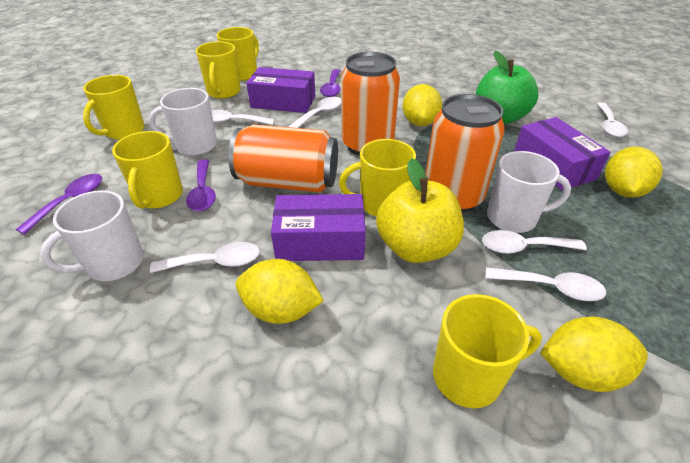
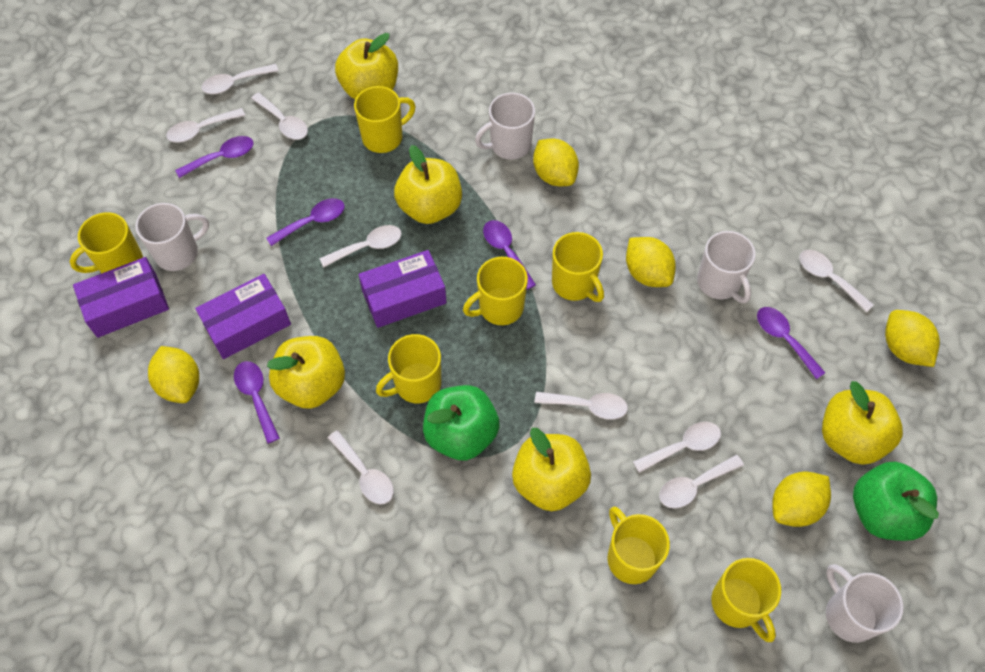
green apple: [476,51,539,124] = 1 -> [423,385,499,460] [853,462,939,541] = 2
orange can: [228,124,338,193] [341,52,400,156] [425,94,505,213] = 3 -> none = 0
purple spoon: [16,174,102,235] [186,159,216,211] [320,69,341,97] = 3 -> [175,136,254,178] [234,361,280,444] [266,198,345,246] [483,220,536,290] [757,307,825,379] = 5
white mug: [40,190,144,281] [149,88,217,156] [487,151,571,233] = 3 -> [136,203,209,271] [475,92,535,160] [697,231,756,303] [826,564,903,643] = 4
white spoon: [150,242,260,273] [211,110,275,125] [288,97,341,128] [482,230,587,254] [485,267,606,301] [597,102,628,137] = 6 -> [166,108,245,143] [201,64,279,94] [251,92,308,140] [319,225,402,268] [328,430,394,504] [535,392,628,420] [633,422,721,473] [659,455,744,508] [800,250,874,312] = 9
yellow apple: [376,158,464,263] = 1 -> [267,336,345,409] [335,33,398,99] [394,145,462,224] [512,428,591,511] [822,381,903,465] = 5
yellow lemon: [236,259,324,324] [402,84,442,126] [540,317,648,392] [605,146,663,198] = 4 -> [148,346,199,403] [533,138,579,186] [626,237,676,287] [772,471,831,527] [885,310,940,367] = 5
yellow mug: [83,75,145,140] [112,131,183,209] [196,41,241,99] [217,27,259,81] [339,139,416,217] [433,294,542,408] = 6 -> [70,212,143,273] [354,86,416,153] [376,334,441,403] [463,257,528,325] [552,232,604,302] [608,507,670,584] [712,558,781,642] = 7

